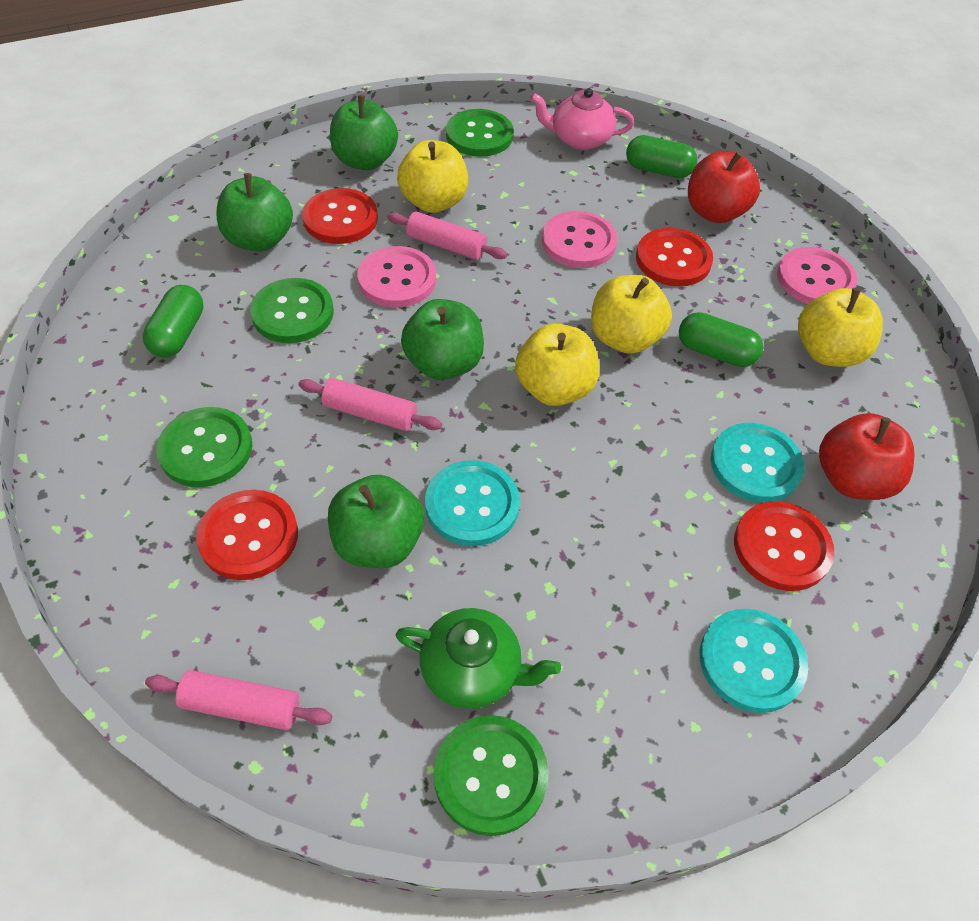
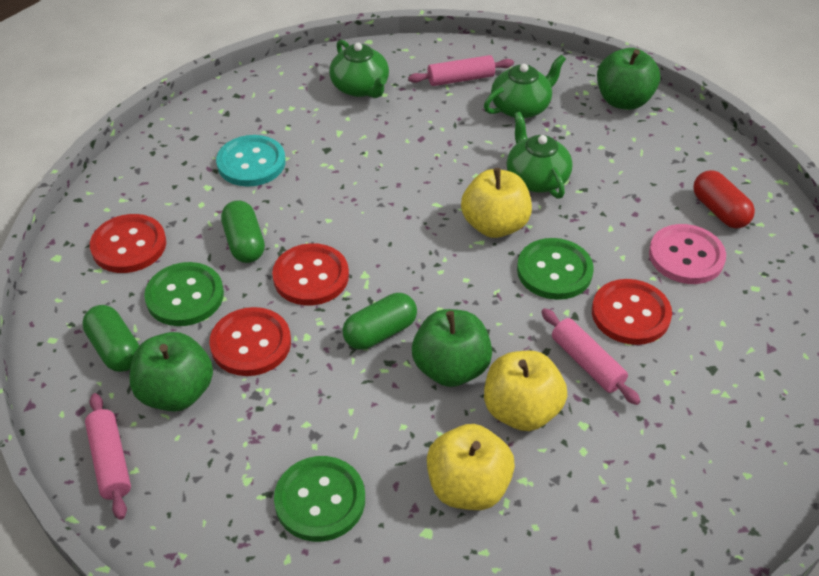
green apple: [217,173,293,251] [328,475,424,568] [330,95,398,170] [401,299,484,380] = 4 -> [130,332,213,412] [412,309,492,387] [597,48,660,110] = 3
green button: [156,407,252,487] [250,278,334,343] [434,715,549,836] [446,109,513,157] = 4 -> [144,262,224,326] [274,456,365,542] [517,238,594,300] = 3
green teapot: [396,608,561,709] = 1 -> [329,40,389,98] [484,55,566,119] [507,112,573,199] = 3
pink button: [357,246,436,308] [542,211,617,268] [777,247,858,304] = 3 -> [649,224,726,284] = 1
pink teapot: [530,88,634,150] = 1 -> none = 0
red apple: [688,151,760,223] [819,413,915,500] = 2 -> none = 0
red capsule: none = 0 -> [693,170,755,228] = 1
turquoise button: [425,460,520,546] [700,609,808,713] [711,423,804,503] = 3 -> [216,135,286,187] = 1
yellow apple: [397,140,468,213] [515,324,599,406] [591,275,672,354] [798,288,883,367] = 4 -> [427,424,515,510] [461,168,532,238] [484,351,567,431] = 3

